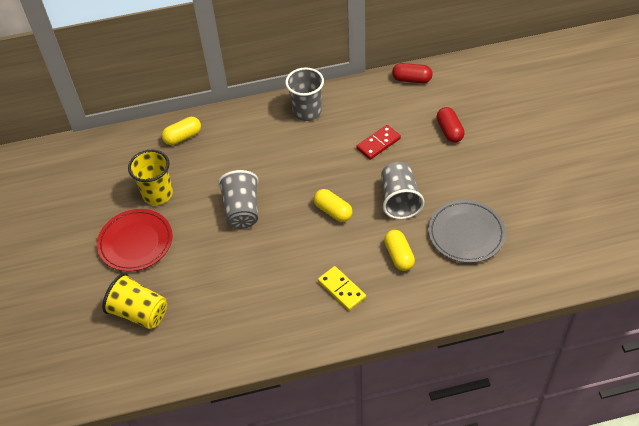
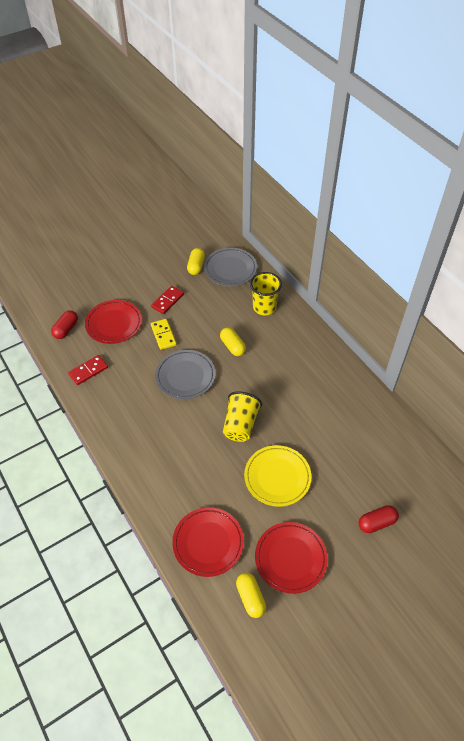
grey cup: [218,170,259,229] [285,67,324,121] [381,162,424,219] = 3 -> none = 0
grey plate: [428,200,506,263] = 1 -> [155,350,215,399] [204,248,257,286] = 2
red domino: [356,125,401,160] = 1 -> [68,355,108,385] [151,286,184,314] = 2
red plate: [97,209,173,272] = 1 -> [85,300,142,344] [172,507,244,577] [255,522,328,594] = 3
yellow plate: none = 0 -> [244,445,311,507] = 1

